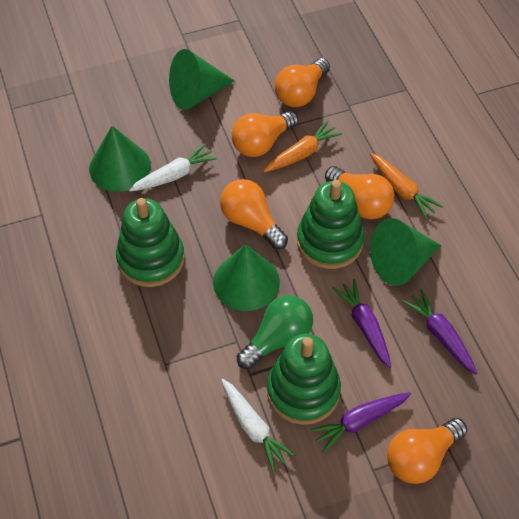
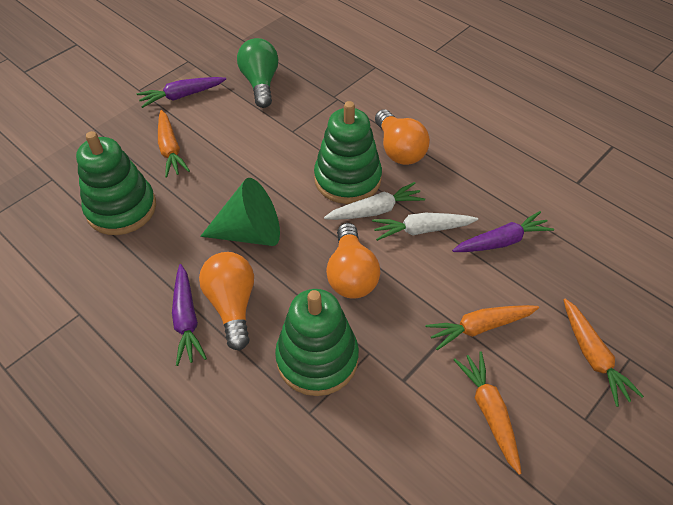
green cone: [89,126,151,192] [169,49,235,110] [213,244,280,311] [370,218,441,286] = 4 -> [200,178,280,246] = 1
orange carrot: [263,120,342,172] [370,153,443,219] = 2 -> [158,110,190,178] [426,305,539,350] [454,351,522,475] [563,298,644,407] = 4
orange light bulb: [220,179,288,249] [232,111,298,157] [275,58,330,107] [325,166,394,220] [387,418,467,484] = 5 -> [199,252,254,350] [326,223,380,299] [375,109,430,165] = 3

